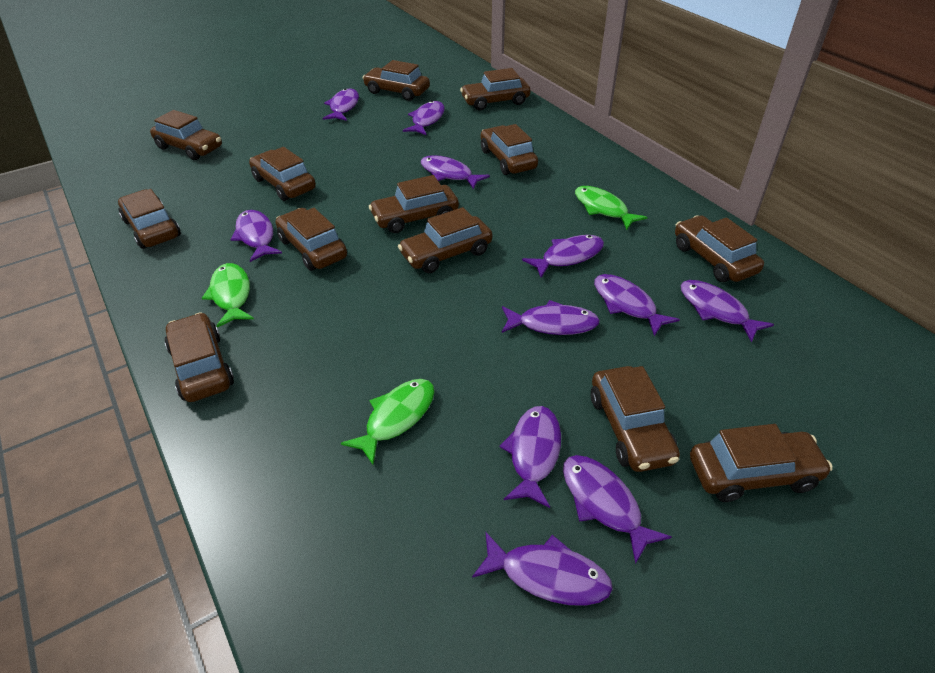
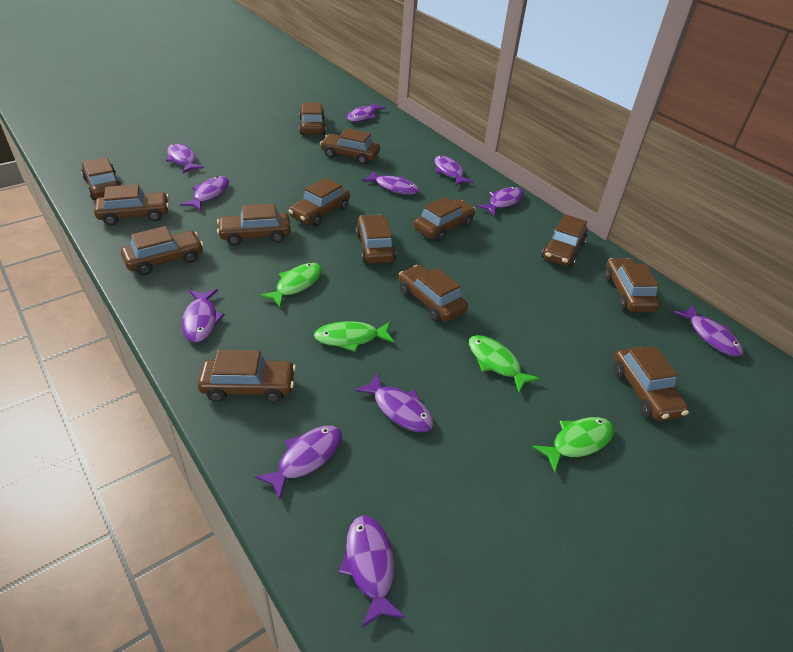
brown car: [118,189,181,249] [150,110,222,160] [165,312,234,402] [249,147,316,201] [276,208,347,271] [363,60,430,101] [369,175,459,233] [398,207,492,273] [460,68,530,110] [481,124,538,175] [590,366,680,472] [675,215,764,282] [690,424,833,502] = 13 -> [81,157,122,200] [94,184,169,225] [121,226,203,275] [198,350,296,403] [217,204,291,246] [288,178,350,227] [299,102,326,135] [320,128,380,165] [356,215,396,264] [399,265,468,322] [414,197,476,242] [542,214,587,267] [604,258,659,312] [613,346,689,421] = 14
green fish: [202,263,254,327] [341,379,435,465] [575,186,647,230] = 3 -> [259,263,322,307] [314,321,394,352] [469,335,540,392] [532,417,614,472] = 4

